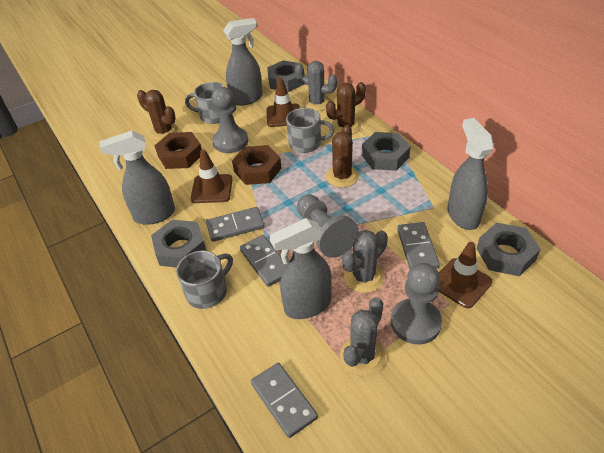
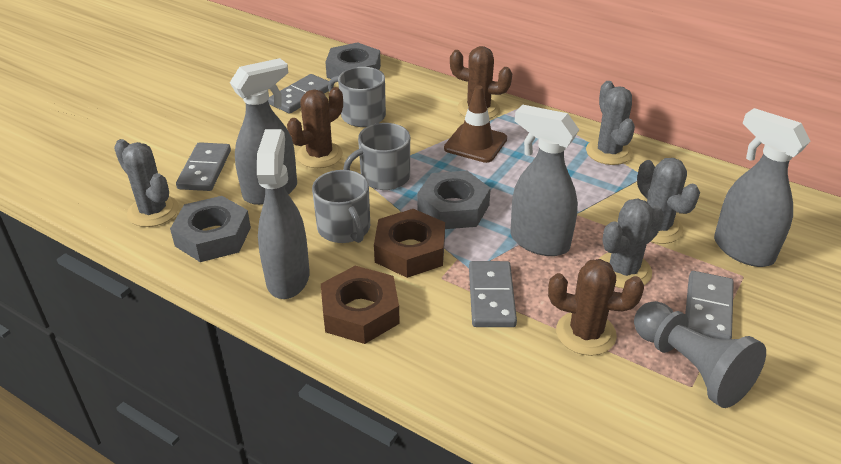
brown traffic cone: [191,150,232,203] [266,77,300,127] [439,242,493,308] = 3 -> [444,85,507,163] = 1
grey cactus: [295,61,337,111] [340,297,385,376] [342,230,388,293] = 3 -> [114,139,179,227] [586,81,635,165] [599,198,664,288] [637,158,700,244] = 4
grey nut: [151,220,206,268] [267,60,304,92] [362,132,411,171] [477,223,541,276] = 4 -> [170,196,251,262] [325,42,381,79] [417,171,491,229] = 3
grey pawn: [211,87,248,153] [297,194,359,258] [391,263,442,344] = 3 -> [634,301,766,408] = 1

